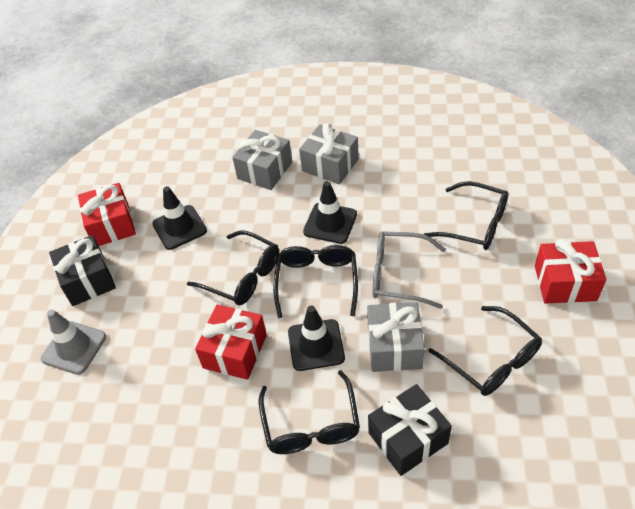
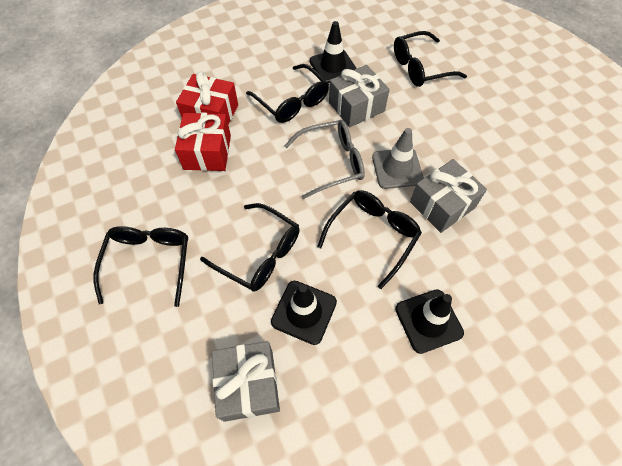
black gift: [49,235,116,306] [368,384,452,476] = 2 -> none = 0
red gift: [78,183,136,246] [195,305,267,380] [535,239,606,304] = 3 -> [175,113,231,171] [176,71,238,125] = 2

